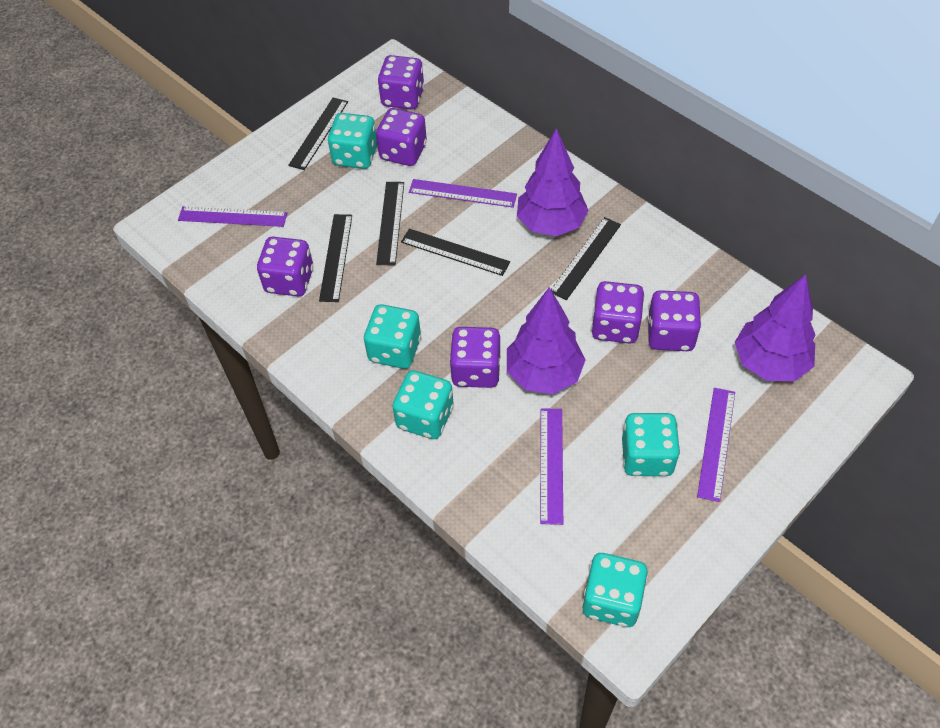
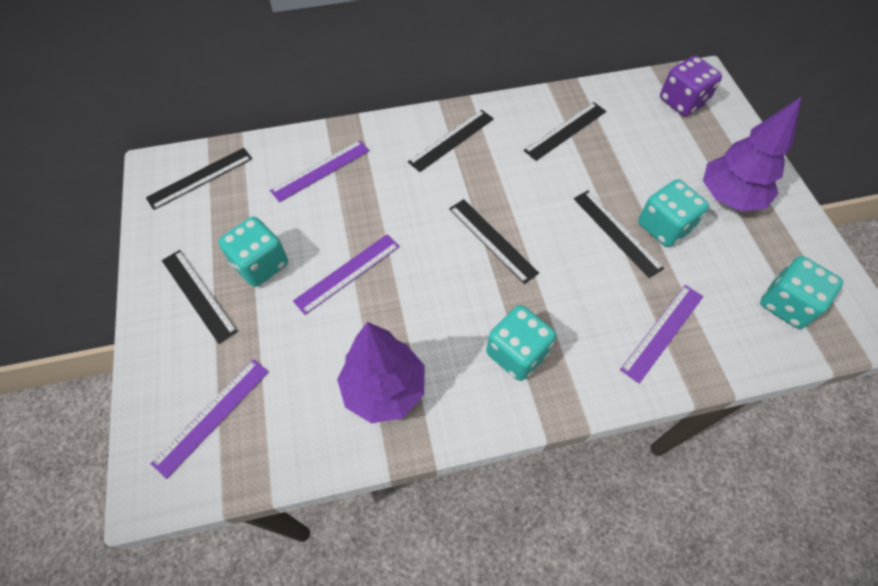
black ruler: [288,97,348,170] [319,214,352,302] [376,182,404,265] [401,229,510,276] [551,217,621,300] = 5 -> [146,148,252,210] [162,250,238,344] [408,110,494,172] [449,199,539,284] [524,102,606,161] [574,190,664,278] = 6
purple dice: [257,237,313,296] [376,108,427,166] [378,55,424,110] [449,327,501,388] [591,281,644,344] [648,290,701,351] = 6 -> [660,56,722,116] = 1
purple tree: [507,287,586,394] [517,128,588,236] [735,274,816,381] = 3 -> [337,322,425,424] [703,97,802,211] = 2
turquoise dice: [328,113,377,169] [364,304,421,369] [392,370,453,439] [582,553,648,627] [622,413,680,476] = 5 -> [218,217,288,287] [486,305,556,381] [638,179,709,247] [760,256,843,329] = 4

